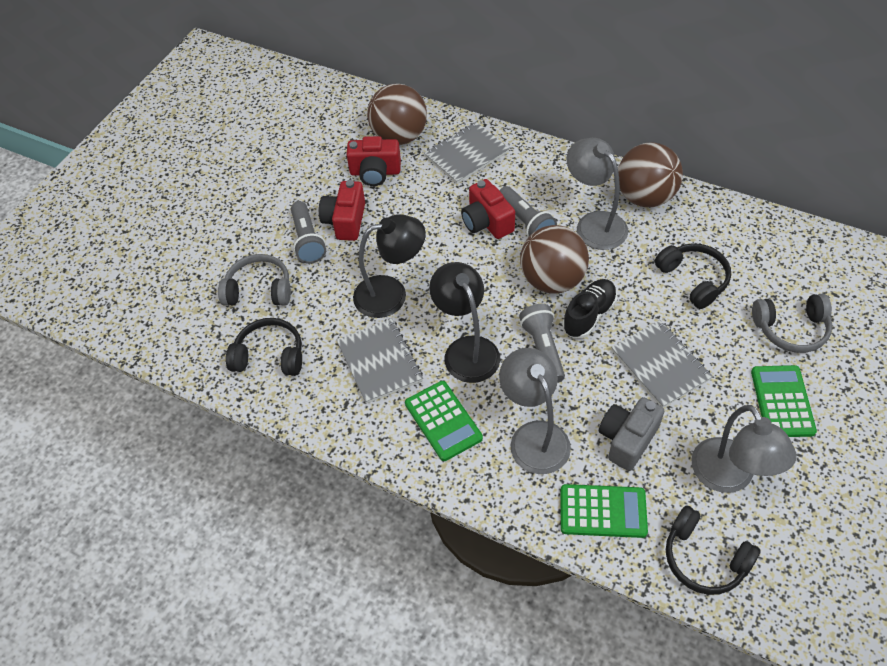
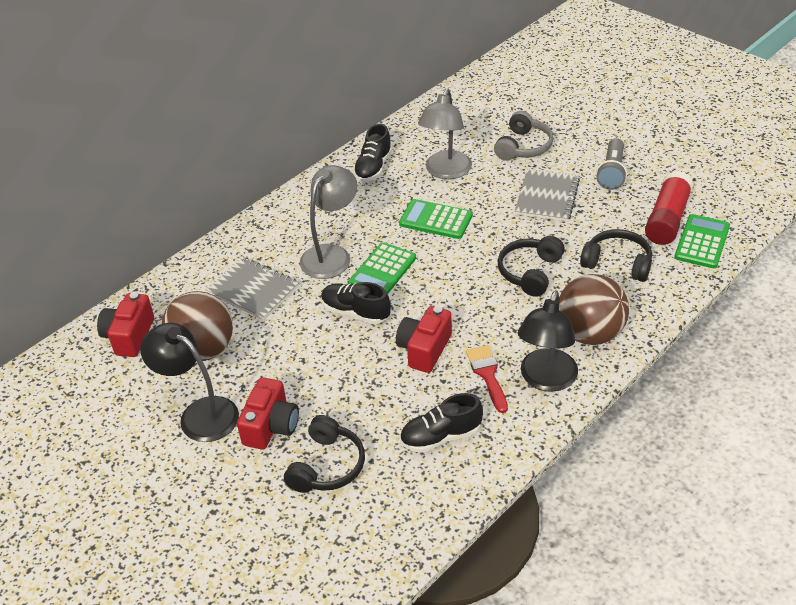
black shoe: [562,279,617,338] = 1 -> [321,282,391,324] [353,124,392,182] [400,393,483,453] = 3
brown ball: [367,84,427,145] [520,225,589,293] [618,143,683,207] = 3 -> [162,291,233,362] [559,274,629,345] = 2
grey camera: [599,397,664,471] = 1 -> none = 0
grey flashlight: [291,201,326,263] [499,186,557,237] [519,304,565,383] = 3 -> [596,138,627,190] = 1
grey headphones: [218,254,291,306] [752,294,832,353] = 2 -> [494,111,554,161] = 1
grey lamp: [499,348,571,474] [566,138,628,250] [691,405,797,493] = 3 -> [300,165,358,279] [418,89,472,179] = 2
grey notebook: [337,318,423,404] [424,122,509,184] [611,320,713,408] = 3 -> [206,257,299,320] [515,169,580,222] = 2
red brush: none = 0 -> [466,345,508,413] = 1
red glue stick: none = 0 -> [645,171,693,245] = 1

